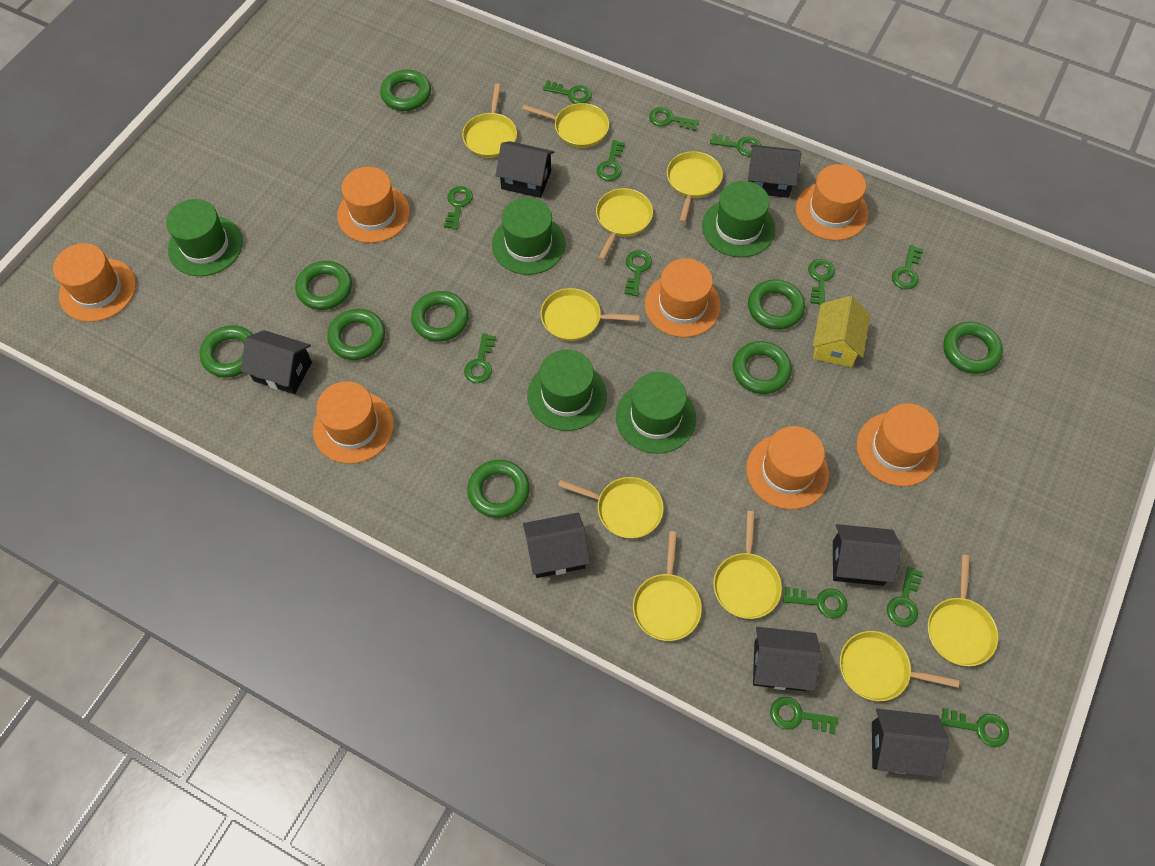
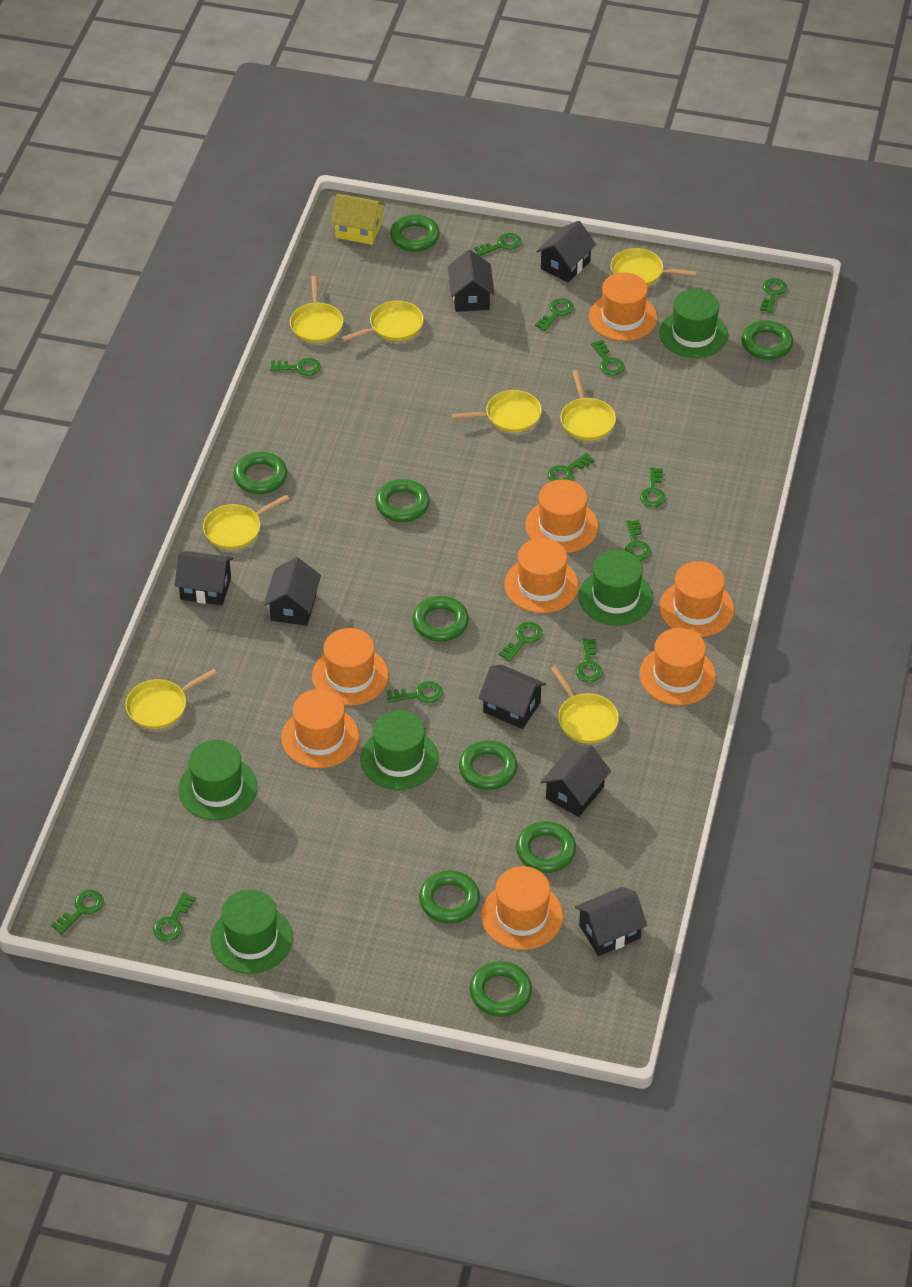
orange hat: [53,243,136,322] [313,381,394,464] [337,167,410,243] [645,258,721,338] [746,426,829,510] [796,164,869,240] [857,403,939,486] = 7 -> [281,689,359,768] [312,628,388,706] [481,866,563,950] [504,538,579,613] [525,479,598,553] [589,272,657,341] [639,628,716,705] [659,561,734,637] = 8
yellow pan: [462,84,517,158] [522,103,609,148] [540,288,640,341] [558,477,664,539] [596,188,653,261] [633,531,702,641] [667,151,723,223] [713,511,782,619] [840,631,959,701] [928,555,999,666] = 10 -> [125,669,217,729] [203,495,289,550] [290,276,343,343] [342,301,424,342] [451,390,542,433] [551,666,619,744] [560,370,616,441] [611,248,697,286] = 8

